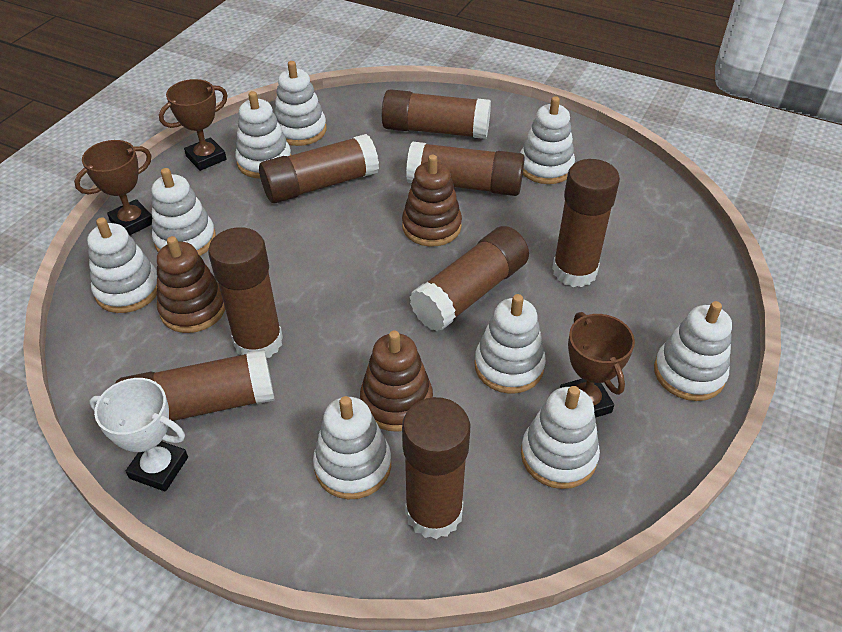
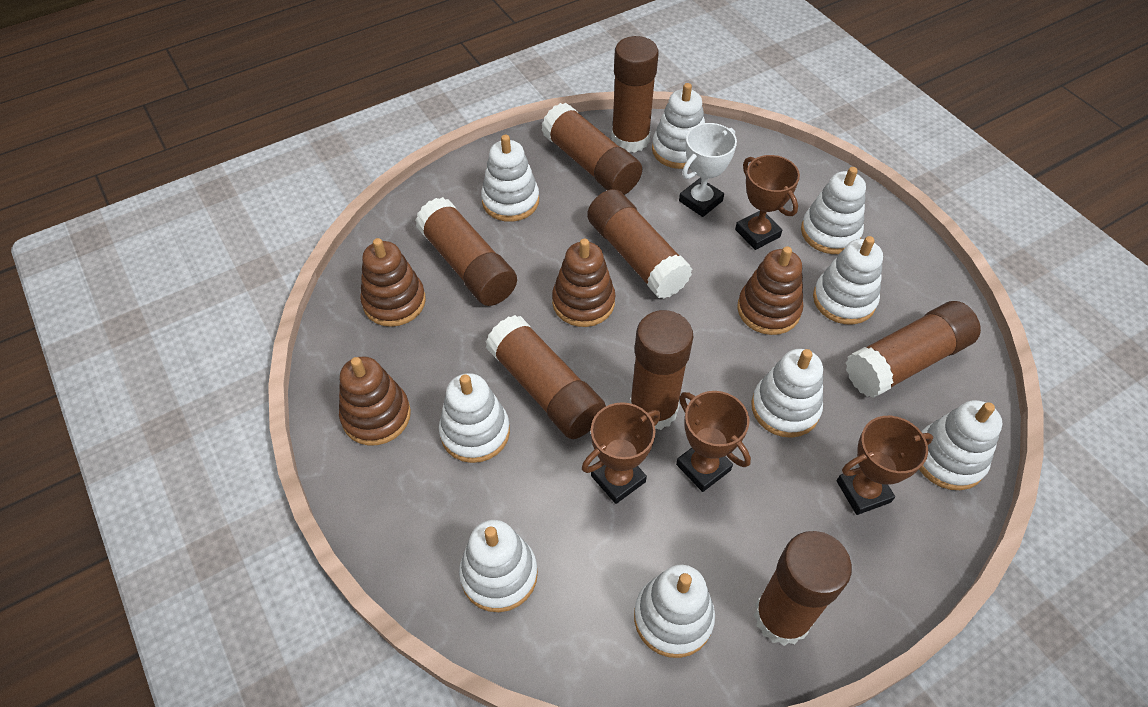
brown stacking toy: [157,236,225,333] [360,330,433,432] [402,155,462,247] = 3 -> [339,356,411,445] [360,238,426,327] [552,239,615,327] [737,246,803,335] = 4
brown trophy: [74,140,152,235] [159,79,228,171] [560,312,635,418] = 3 -> [582,402,661,504] [676,391,751,492] [735,155,800,250] [837,416,933,515] = 4

